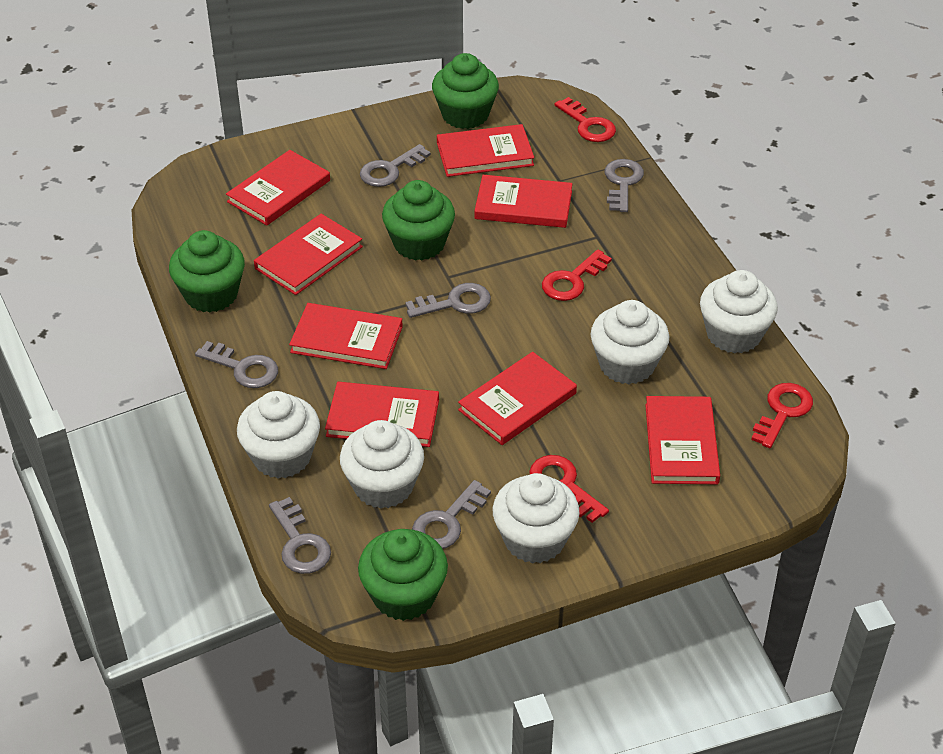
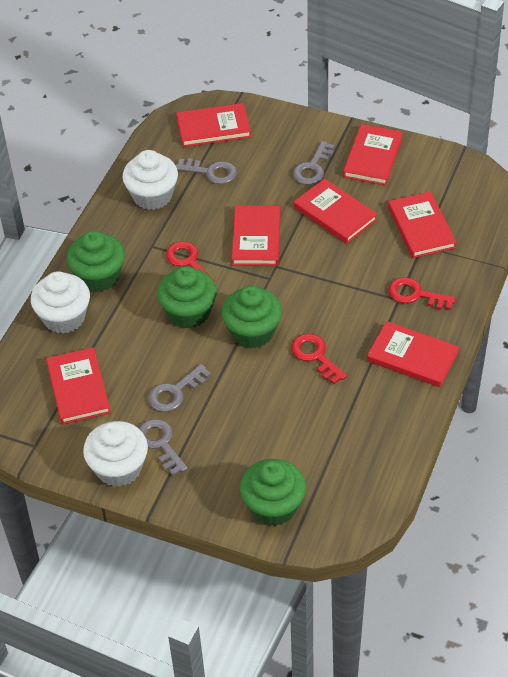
grey key: [195,341,278,388] [269,497,331,574] [360,144,431,187] [405,283,491,318] [412,480,491,549] [605,159,644,212] = 6 -> [139,419,188,476] [148,364,211,412] [176,158,237,184] [293,141,334,185] = 4
red book: [226,150,330,226] [254,214,363,295] [289,303,403,369] [325,382,439,447] [437,124,534,177] [458,352,577,445] [475,175,572,228] [645,396,720,484] = 8 -> [46,347,111,424] [176,103,251,147] [232,206,281,266] [294,178,378,244] [343,124,403,185] [367,321,459,387] [388,191,456,258] = 7
red key: [529,455,609,523] [542,249,612,301] [554,97,616,142] [751,383,813,448] = 4 -> [166,241,215,282] [291,334,347,384] [388,277,456,310] = 3
white cupcake: [237,391,320,479] [340,420,424,509] [493,473,580,564] [591,300,669,384] [700,270,778,354] = 5 -> [31,271,90,334] [83,421,148,487] [123,150,178,210] = 3

